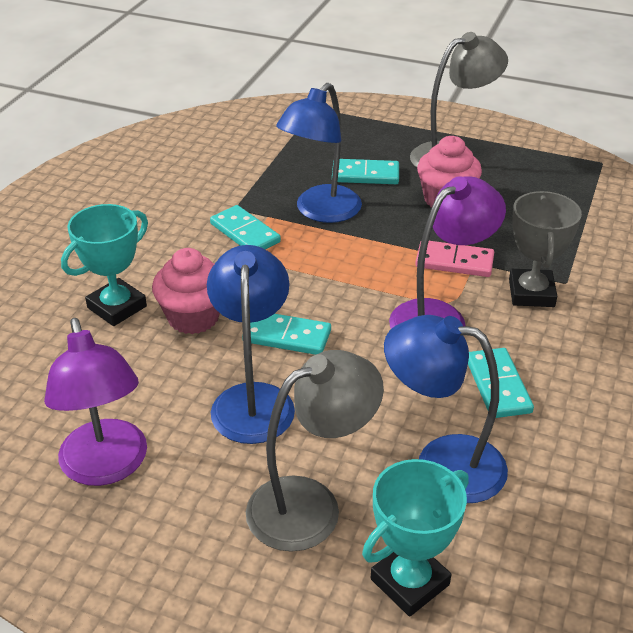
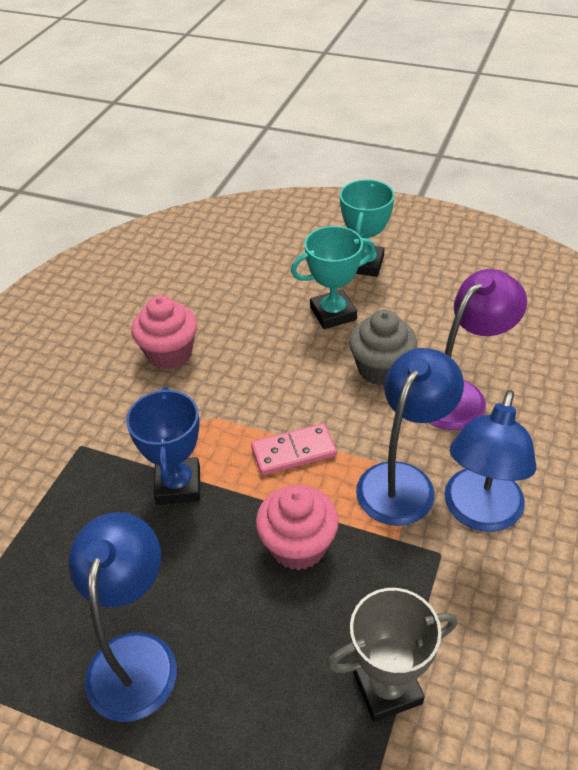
blue trophy: none = 0 -> [126,387,200,505] = 1
grey cupcake: none = 0 -> [349,310,417,386] = 1
grey lamp: [246,350,384,552] [410,32,508,168] = 2 -> none = 0
purple lamp: [44,318,147,486] [389,176,506,329] = 2 -> [429,269,527,430] = 1
turquoise domino: [210,205,281,249] [242,314,331,355] [332,159,399,184] [468,348,534,418] = 4 -> none = 0

